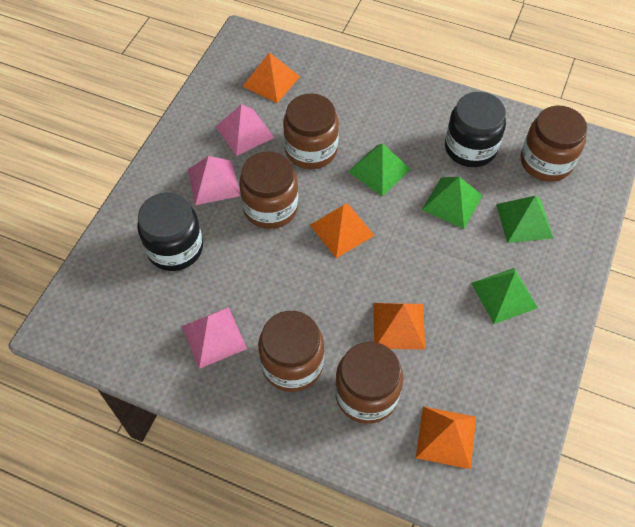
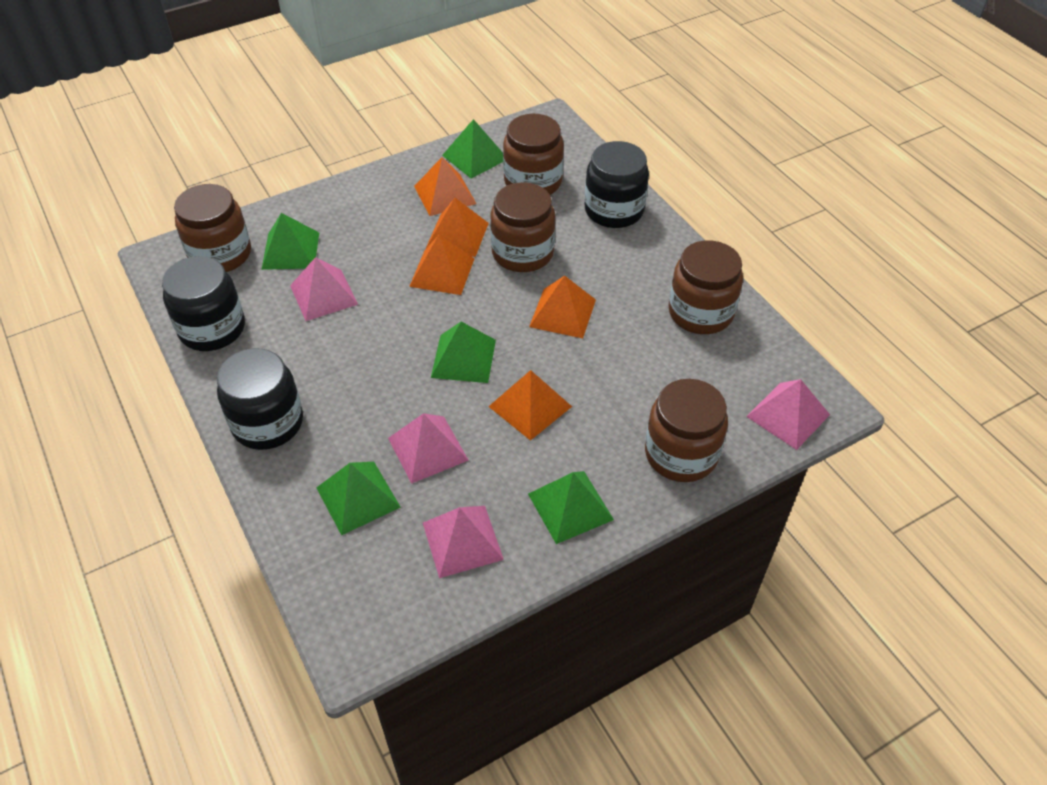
black jar: [137,193,203,271] [445,92,506,167] = 2 -> [162,256,245,351] [217,348,303,450] [584,141,649,228] = 3
green pyramid: [348,143,411,197] [422,177,483,229] [471,268,538,324] [496,196,553,243] = 4 -> [261,213,319,270] [316,462,401,535] [431,322,496,383] [442,119,503,179] [528,471,614,544] = 5
orange pyramid: [243,52,300,103] [310,203,375,258] [373,303,425,350] [416,406,476,469] = 4 -> [409,235,474,295] [414,157,476,216] [426,198,489,257] [488,370,572,441] [529,276,596,338] = 5
pink pyramid: [182,307,247,369] [188,156,240,205] [216,104,274,156] = 3 -> [290,257,358,321] [388,413,469,484] [423,506,504,578] [746,379,830,450] = 4

